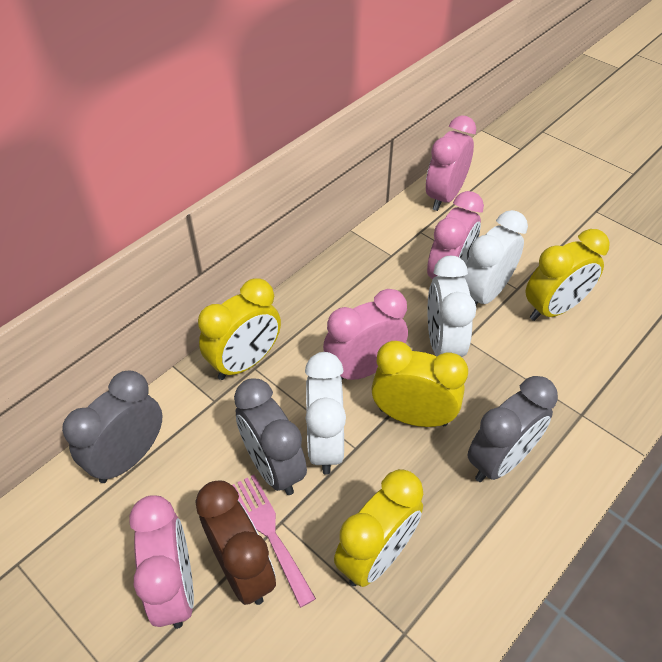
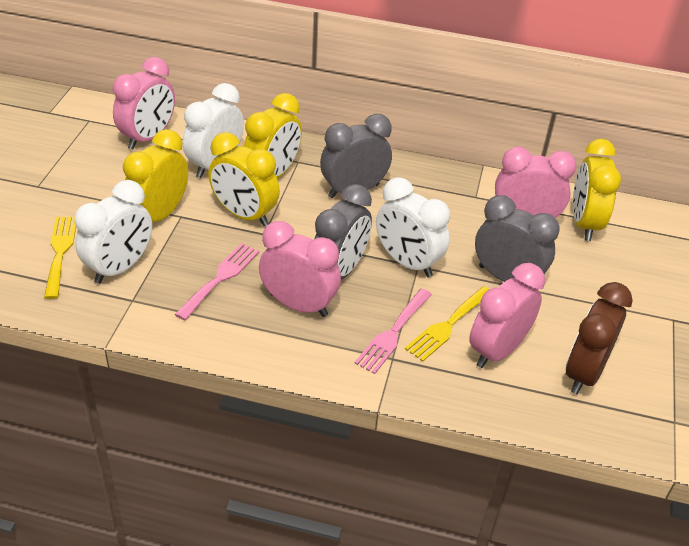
pink fork: [232,475,316,608] = 1 -> [174,243,259,320] [354,288,432,374] = 2
yellow fork: none = 0 -> [44,217,76,299] [405,286,489,362] = 2

